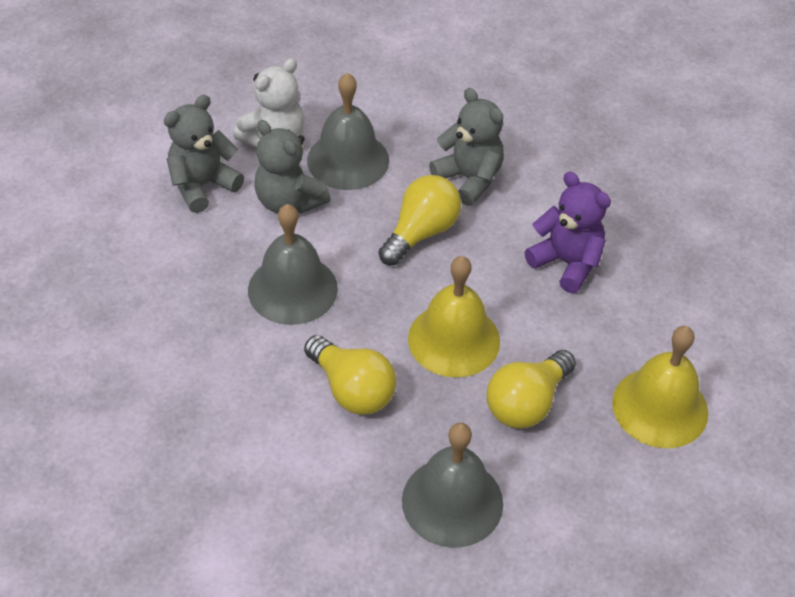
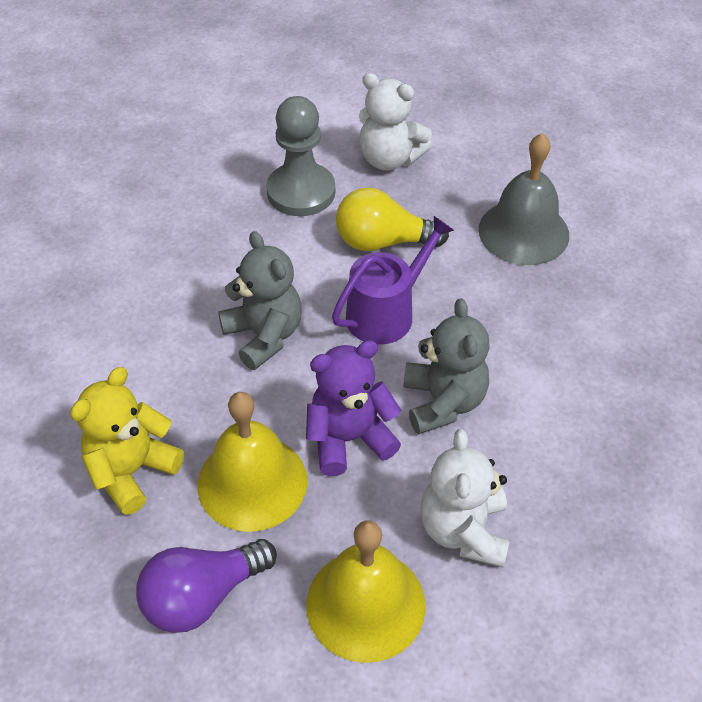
grey bell: [248,204,338,325] [307,73,389,190] [402,423,503,548] = 3 -> [479,133,569,265] = 1
grey pawn: none = 0 -> [266,96,335,216] = 1
grey teddy bear: [164,95,244,213] [254,120,331,213] [429,88,504,206] = 3 -> [218,231,302,370] [403,298,490,434] = 2
purple light bulb: none = 0 -> [136,539,277,633] = 1
purple watering can: none = 0 -> [332,216,454,345] = 1
white teddy bear: [233,58,305,148] = 1 -> [359,73,432,171] [421,429,510,567] = 2
yellow light bulb: [304,335,396,415] [379,175,461,266] [487,350,576,429] = 3 -> [336,188,449,251] = 1
yellow teddy bear: none = 0 -> [70,367,184,515] = 1

